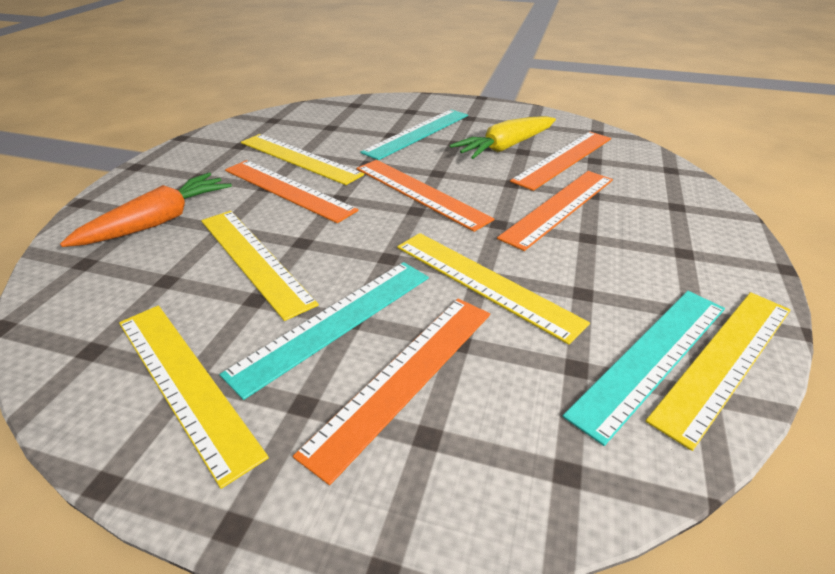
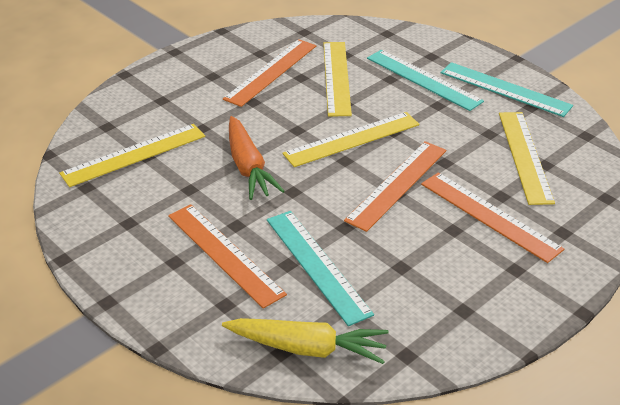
orange ruler: [225,160,358,223] [293,299,490,485] [357,160,494,232] [497,171,613,251] [510,132,611,191] = 5 -> [168,204,287,309] [223,39,316,107] [344,141,446,232] [421,172,564,263] = 4
yellow ruler: [119,305,269,489] [201,211,319,321] [241,134,364,185] [397,233,590,345] [646,292,791,451] = 5 -> [59,124,205,187] [282,112,420,167] [323,42,352,116] [499,112,555,205] = 4

